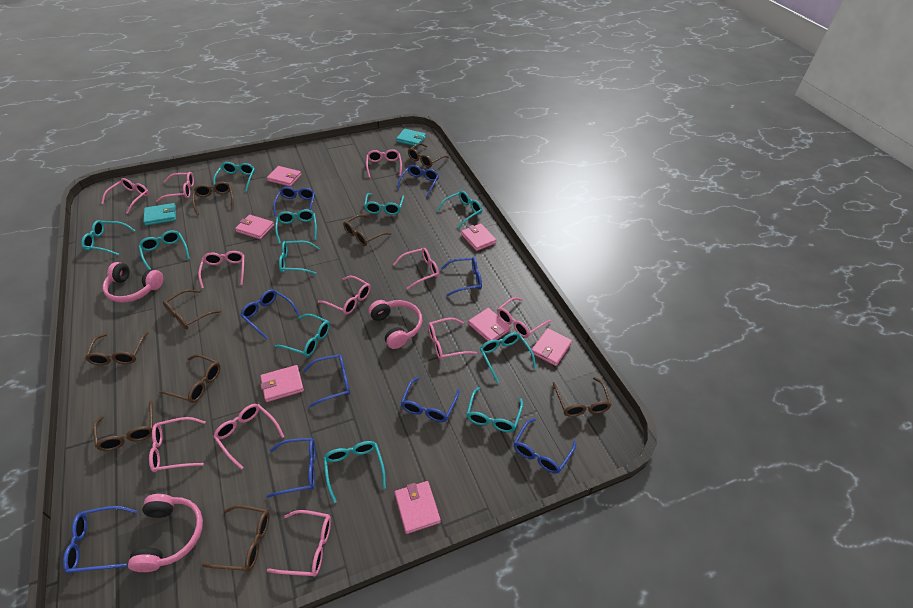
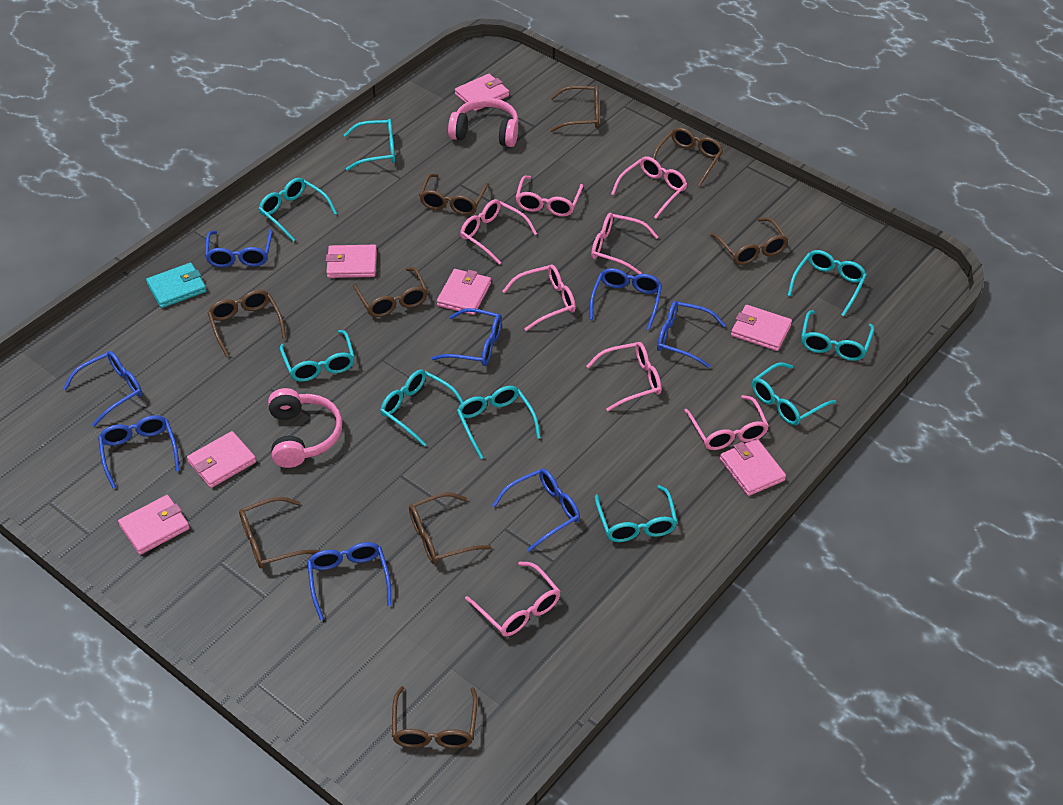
blue glasses: [63,506,137,574] [240,290,300,339] [266,438,315,498] [273,187,315,216] [303,354,350,407] [397,165,439,198] [401,377,460,422] [441,257,482,296] [514,418,576,474] = 9 -> [63,351,143,427] [98,415,180,488] [205,229,272,267] [307,542,391,620] [432,308,502,366] [492,469,580,552] [589,268,662,330] [657,301,726,368] = 8
pink glasses: [101,178,149,214] [149,417,206,472] [156,172,194,202] [198,251,245,288] [213,404,284,469] [267,510,331,577] [318,276,371,314] [366,149,402,178] [393,248,439,290] [428,318,477,360] [497,297,551,338] = 11 -> [460,199,537,265] [465,561,560,637] [503,265,576,331] [515,175,583,217] [586,342,661,411] [591,213,658,274] [611,156,687,219] [684,395,769,450] = 8
pink headphones: [103,262,163,303] [128,494,203,572] [369,300,422,349] = 3 -> [268,388,342,468] [448,98,518,147] = 2
turquoise glasses: [81,220,136,255] [139,230,190,270] [213,162,255,192] [275,209,317,244] [275,314,330,357] [279,241,319,274] [323,441,386,503] [364,193,404,215] [437,191,482,228] [467,387,523,432] [480,332,536,383] = 11 -> [259,178,337,242] [280,330,355,382] [344,119,395,171] [380,370,463,446] [457,386,541,459] [595,485,678,542] [752,362,836,425] [788,250,867,316] [801,310,874,361] = 9
turquoise wallet: [143,203,176,226] [396,129,426,147] = 2 -> [146,263,207,308] = 1

